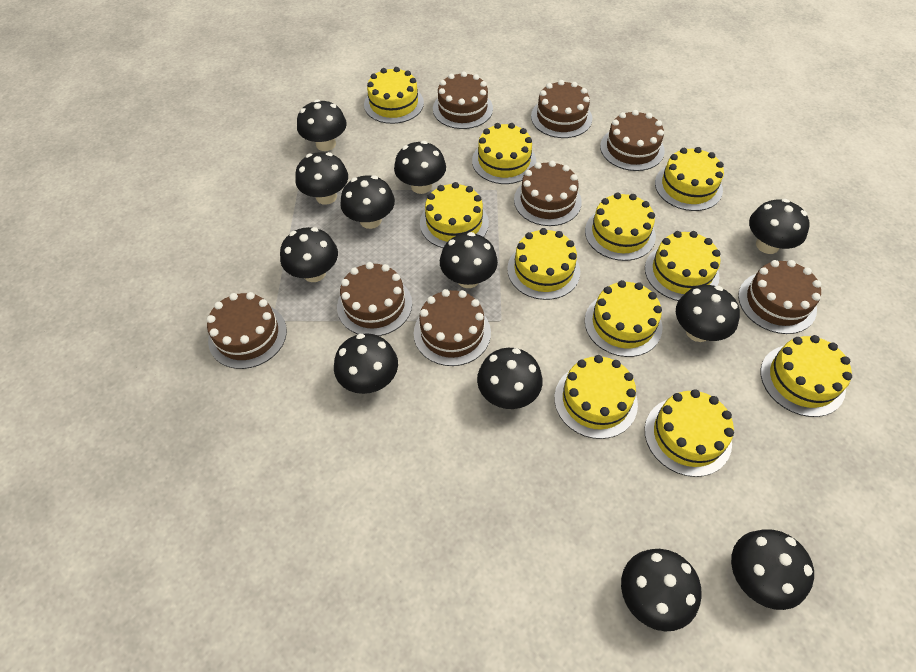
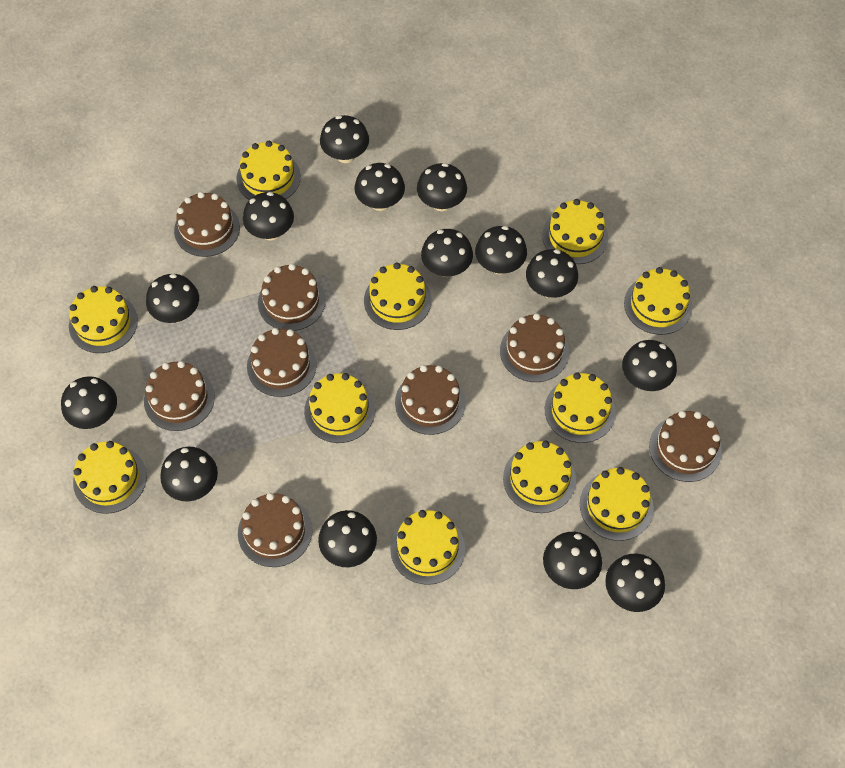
black mushroom: [280,227,338,282] [295,152,348,205] [297,99,347,151] [334,334,398,394] [340,175,395,229] [394,141,446,194] [440,232,498,288] [477,348,543,409] [621,549,702,631] [676,285,740,342] [731,529,814,610] [749,199,810,254] = 12 -> [61,376,117,429] [146,274,199,323] [160,447,218,501] [243,192,294,240] [318,510,377,567] [320,115,369,163] [354,163,405,211] [417,163,467,211] [421,229,473,277] [475,226,527,274] [526,249,578,298] [543,532,602,589] [605,553,665,612] [622,340,677,391] = 14

